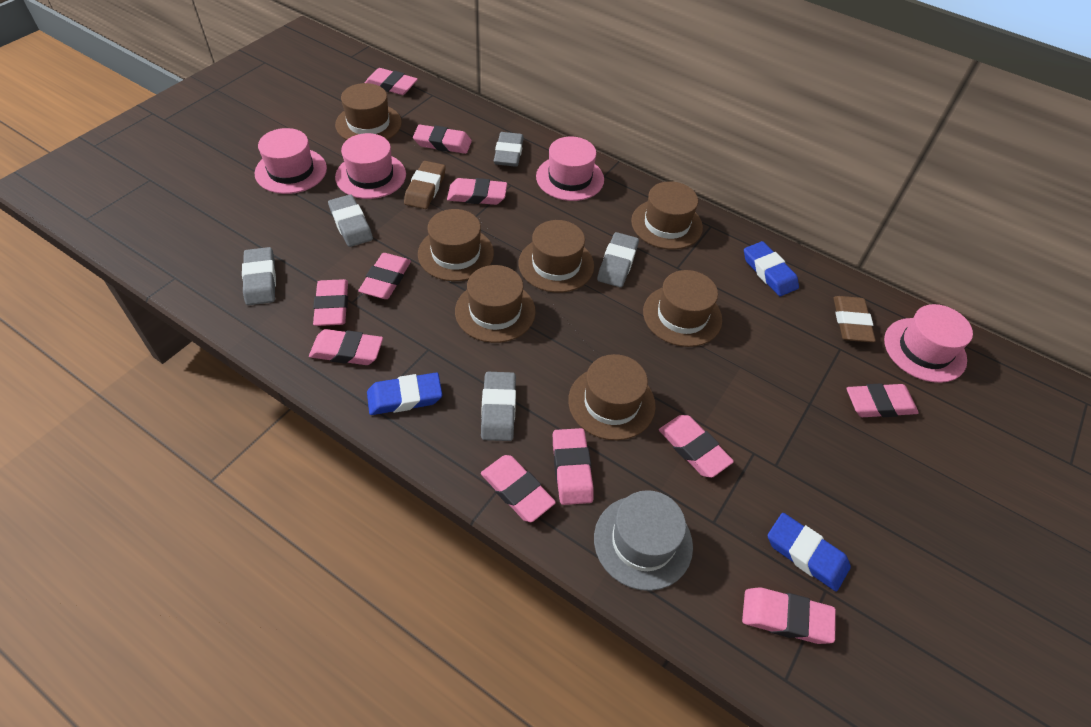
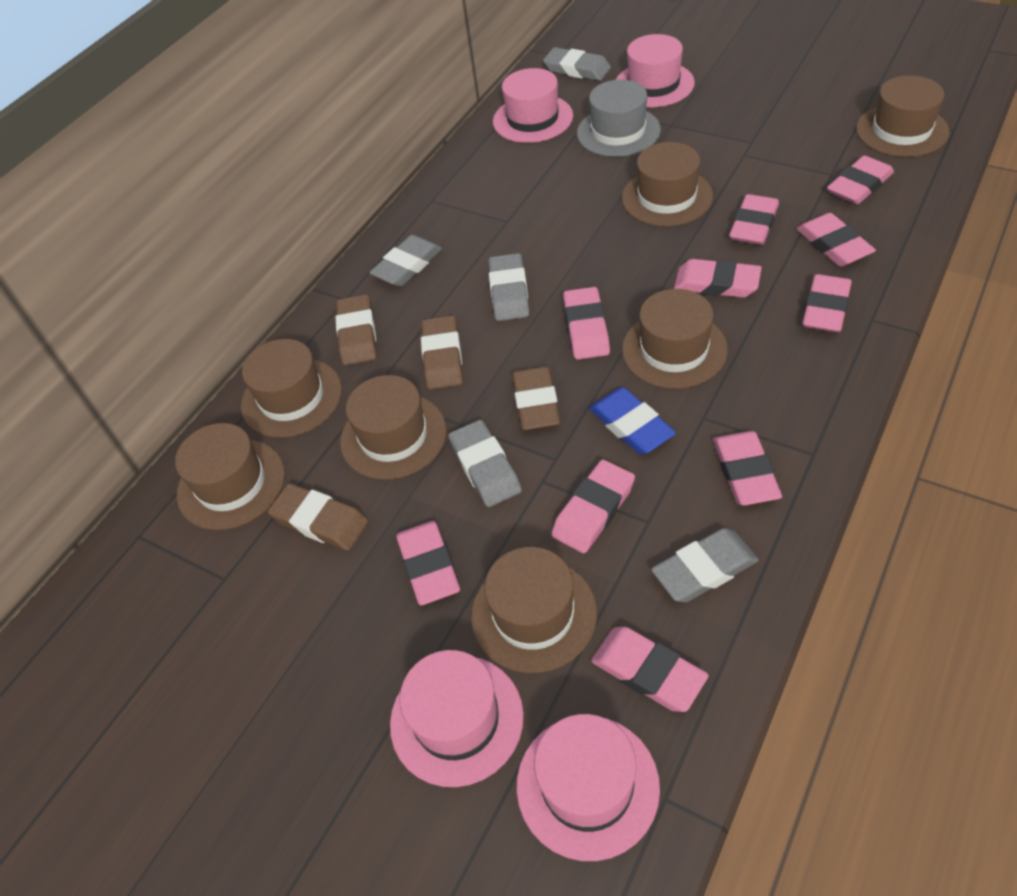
blue eraser: [367,373,442,415] [744,241,799,296] [767,513,851,591] = 3 -> [589,387,676,454] = 1
brown eraser: [404,161,446,209] [833,296,876,342] = 2 -> [268,483,369,551] [336,294,376,366] [421,315,463,390] [512,366,561,430] = 4
pink eraser: [309,329,383,365] [313,279,348,326] [358,253,411,299] [365,68,418,95] [413,125,472,154] [447,178,507,205] [481,455,556,522] [553,428,594,505] [659,415,734,478] [742,587,836,644] [847,383,918,417] = 11 -> [396,521,460,605] [551,460,635,553] [563,287,610,360] [591,626,709,712] [674,259,762,298] [713,431,782,506] [729,194,779,245] [796,213,876,267] [802,274,852,333] [827,155,894,204] = 10

